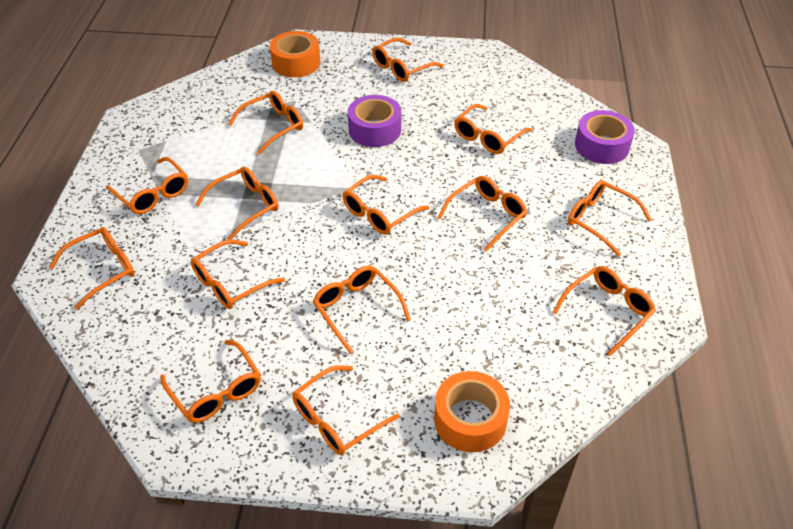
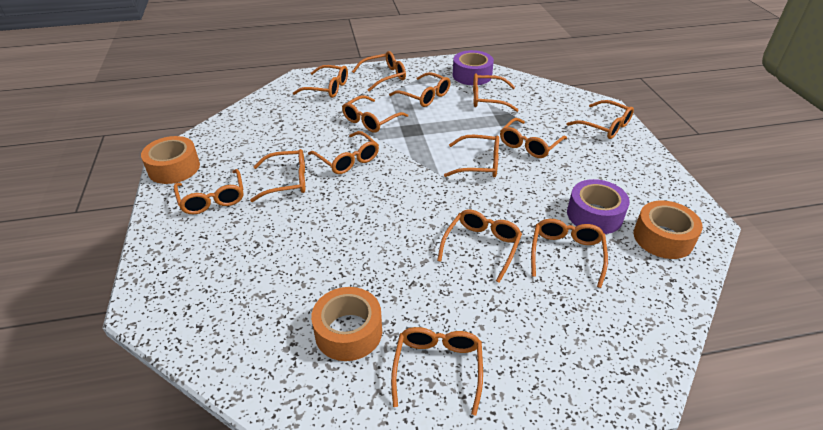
orange tape: [270,31,320,77] [434,371,510,452] = 2 -> [141,136,200,184] [311,287,382,361] [634,200,703,259] = 3

